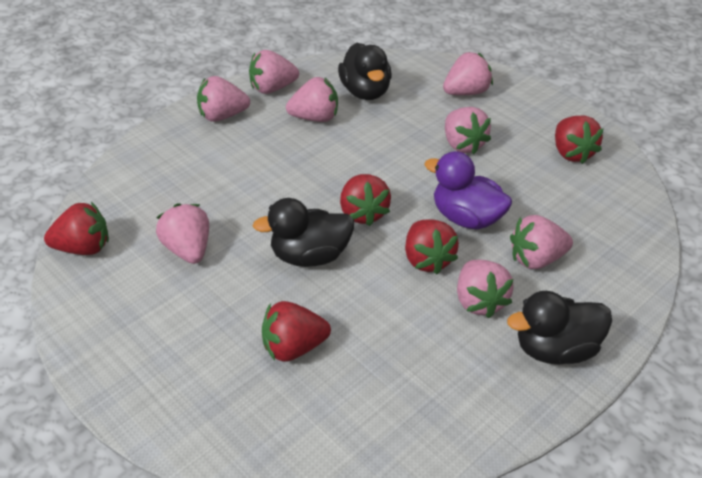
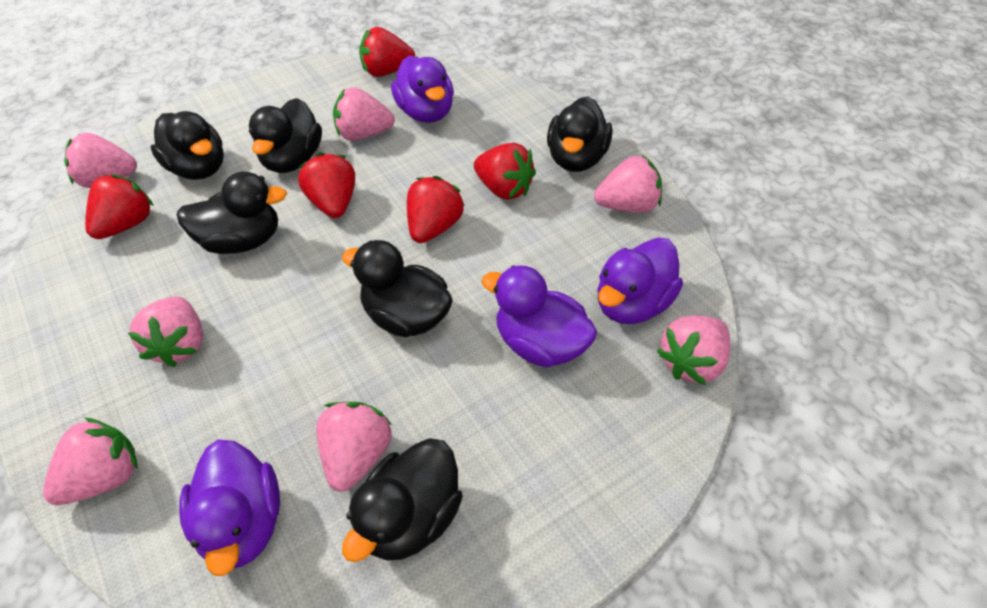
black duck: [253,198,354,267] [338,43,392,100] [507,291,612,365] = 3 -> [151,111,224,180] [177,172,287,254] [249,98,322,173] [342,240,453,337] [342,438,463,562] [547,96,613,172] = 6
pink strawberry: [156,204,209,264] [197,76,250,122] [249,50,299,94] [286,77,338,122] [443,52,493,95] [445,107,491,154] [457,260,514,318] [510,215,573,269] = 8 -> [43,417,138,505] [64,133,137,188] [128,297,203,367] [316,402,392,492] [333,87,395,141] [594,155,662,213] [657,315,730,385] = 7
purple duck: [424,151,512,229] = 1 -> [179,440,280,576] [391,56,454,123] [481,265,597,367] [598,238,683,324] = 4

